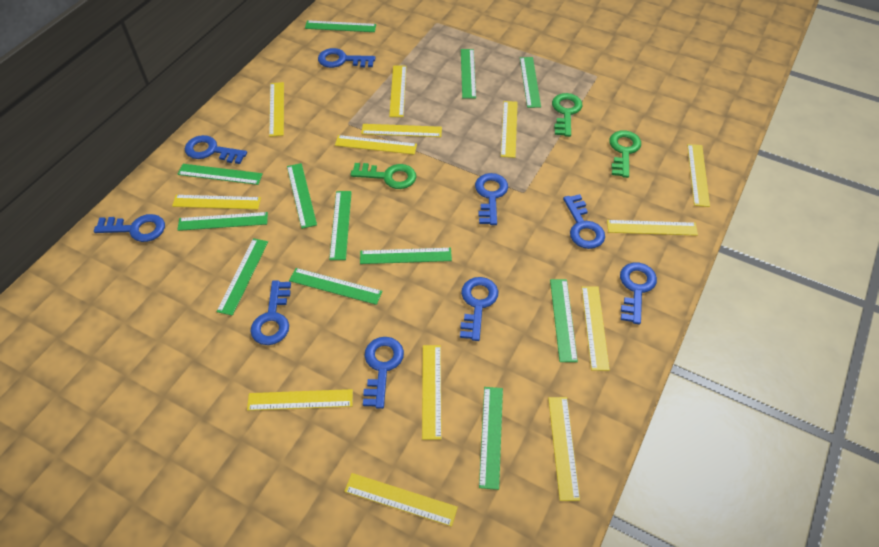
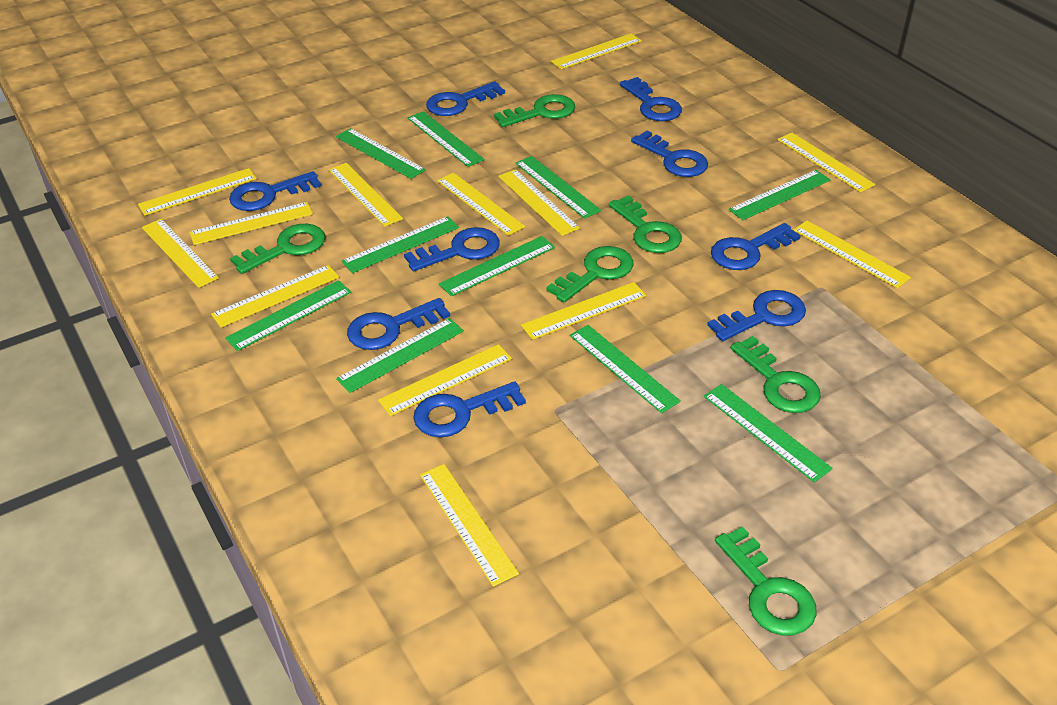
green key: [351,163,416,189] [552,93,582,137] [609,130,641,178] = 3 -> [230,224,325,274] [494,94,575,127] [546,246,634,303] [609,195,682,253] [715,526,817,636] [730,336,821,413] = 6
green ruler: [177,164,263,185] [178,212,268,231] [216,238,268,316] [287,163,317,229] [289,268,382,305] [305,20,376,32] [329,191,352,260] [360,248,452,264] [461,49,476,98] [479,387,503,490] [520,57,541,108] [550,279,578,362] = 12 -> [225,280,351,351] [336,128,426,179] [336,318,464,393] [342,216,459,273] [408,111,484,167] [439,236,555,296] [515,156,601,219] [570,325,681,413] [704,384,833,482] [729,170,831,220] = 10

